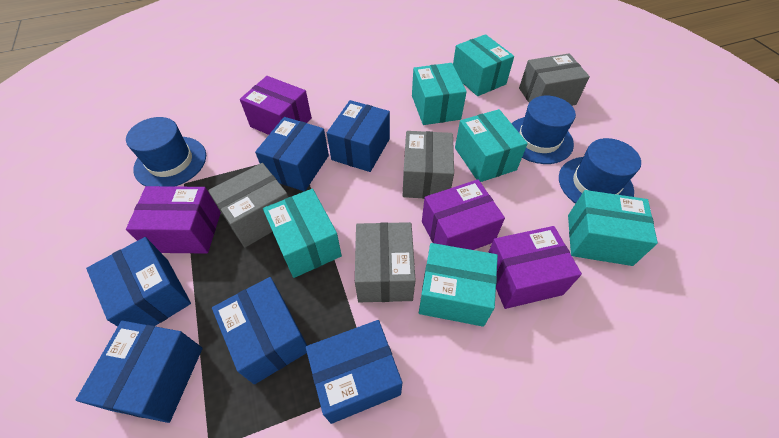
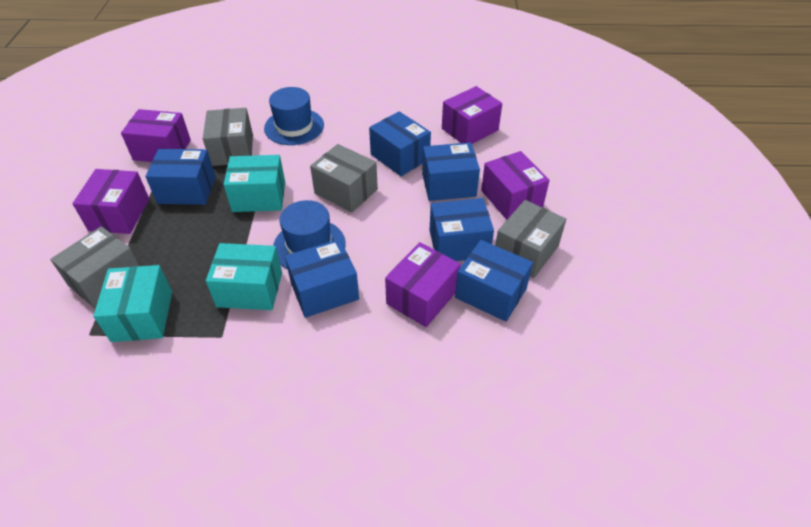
blue hat: [126,117,206,187] [511,96,576,164] [559,138,641,204] = 3 -> [264,87,324,145] [273,200,346,269] = 2
purple box: [126,186,221,253] [240,76,312,135] [422,179,505,250] [488,226,582,309] = 4 -> [72,169,149,234] [121,109,191,162] [385,242,461,327] [442,86,502,144] [481,151,550,220] = 5
turquoise box: [263,189,342,278] [412,63,467,125] [419,243,498,327] [453,34,514,96] [455,109,528,182] [568,190,658,266] = 6 -> [93,265,172,342] [206,243,282,310] [223,155,285,212] = 3

